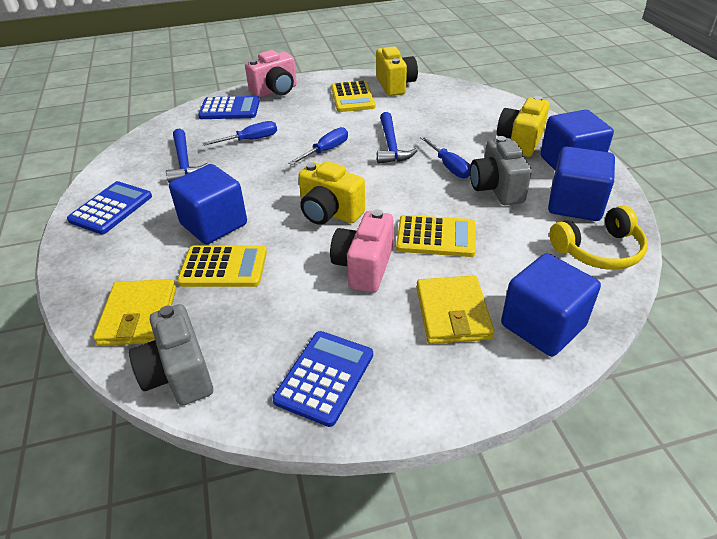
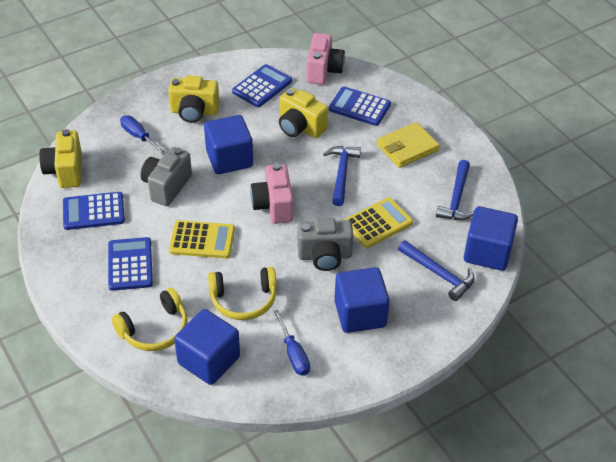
blue calculator: [67,181,152,234] [198,96,260,119] [272,331,373,427] = 3 -> [63,192,125,230] [108,237,153,291] [232,64,292,107] [329,86,391,126] = 4
blue hammer: [166,128,209,183] [377,112,418,164] = 2 -> [323,146,361,206] [398,240,474,301] [436,160,474,220] = 3
blue screwdriver: [203,121,277,146] [288,127,348,165] [420,136,471,179] = 3 -> [120,115,167,155] [274,310,310,375] = 2
yellow calculator: [177,245,267,287] [331,80,375,112] [396,215,476,257] = 3 -> [169,220,235,258] [344,197,413,248] = 2
yellow headphones: [550,206,648,270] = 1 -> [112,288,188,351] [208,267,277,320] = 2
yellow wallet: [93,279,176,346] [416,275,495,344] = 2 -> [377,122,440,168] = 1

